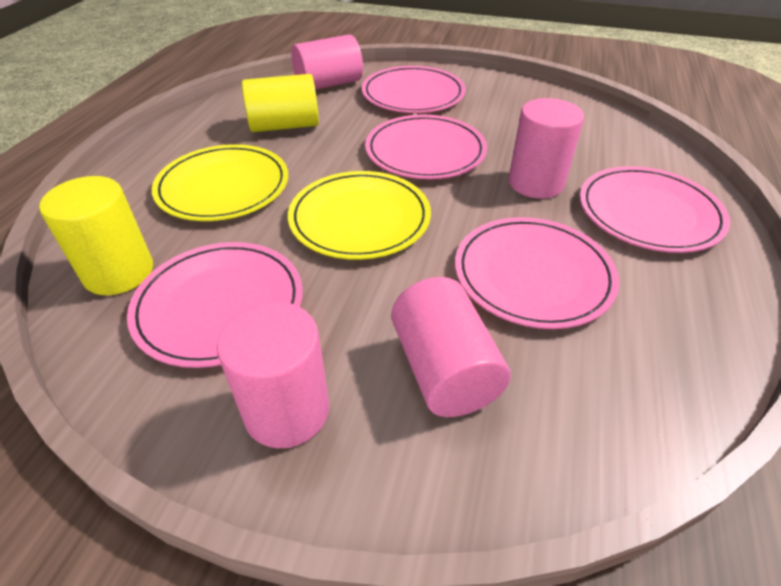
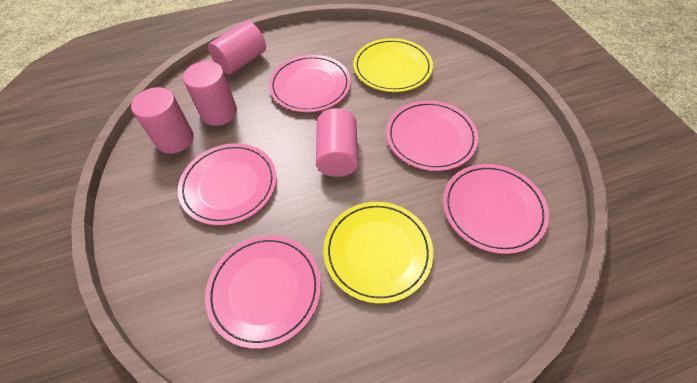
yellow cylinder: [39,176,153,295] [242,74,319,132] = 2 -> none = 0

